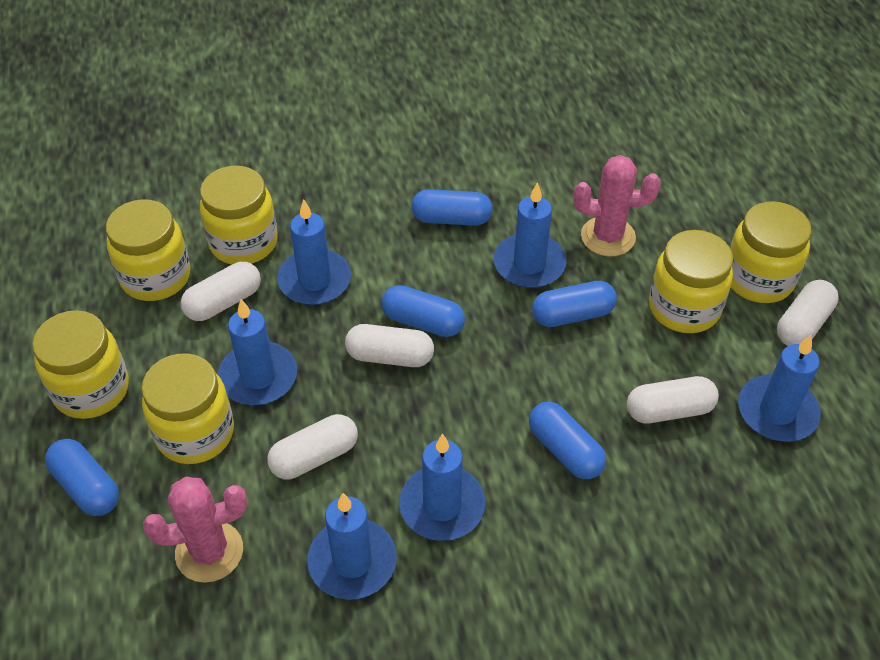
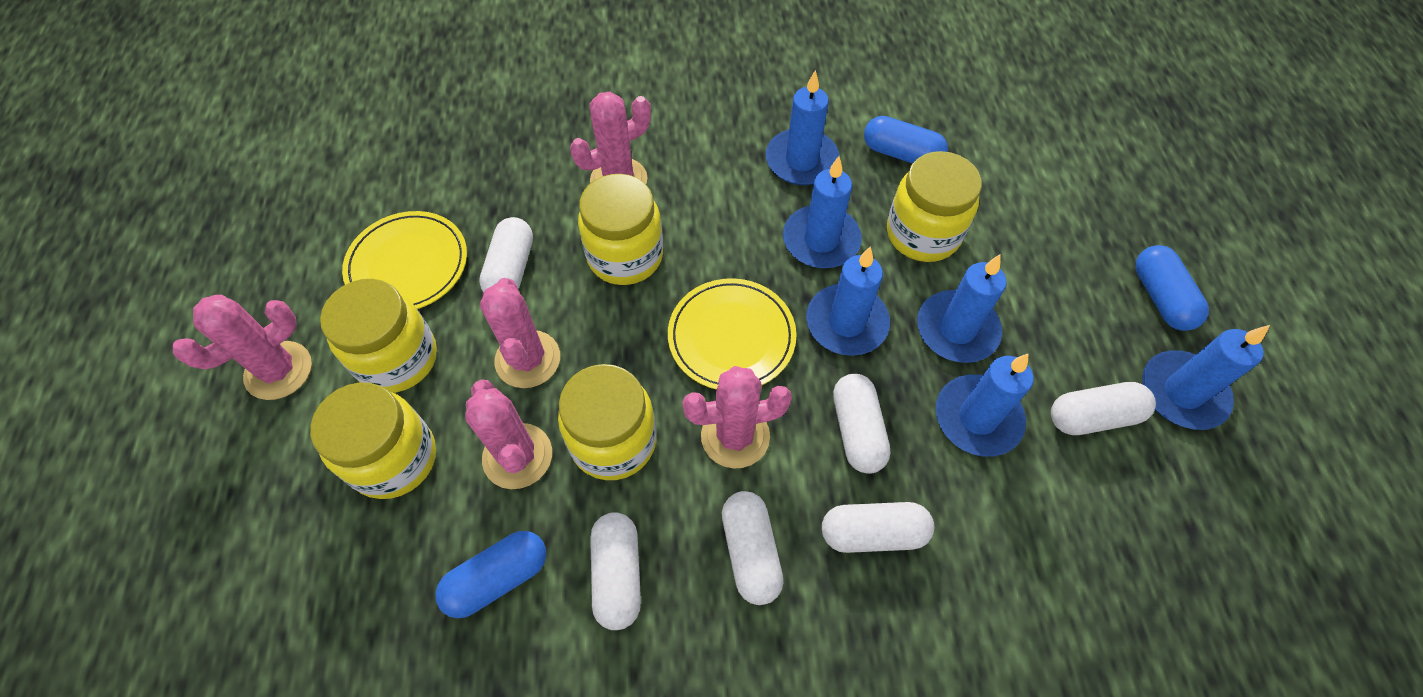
blue capsule: [45,439,119,516] [382,285,465,337] [411,189,493,226] [529,402,606,479] [532,281,617,327] = 5 -> [435,531,546,618] [864,116,948,164] [1136,245,1209,331] = 3
pink cactus: [143,477,247,583] [574,155,661,257] = 2 -> [173,295,312,400] [465,380,552,489] [480,278,560,388] [570,92,651,184] [682,366,792,469] = 5
white capsule: [181,261,261,321] [267,414,358,479] [345,324,434,367] [627,376,719,423] [777,280,839,346] = 5 -> [479,217,533,292] [590,512,641,630] [722,491,783,605] [822,502,934,553] [833,374,890,474] [1051,382,1156,435] = 6
yellow jar: [32,310,129,419] [106,199,191,301] [142,353,234,464] [200,166,278,265] [649,230,733,333] [730,201,811,303] = 6 -> [310,383,436,499] [320,279,437,393] [558,364,657,480] [578,174,663,285] [887,151,982,262] = 5
yellow plate: none = 0 -> [342,211,467,309] [668,278,797,390] = 2

